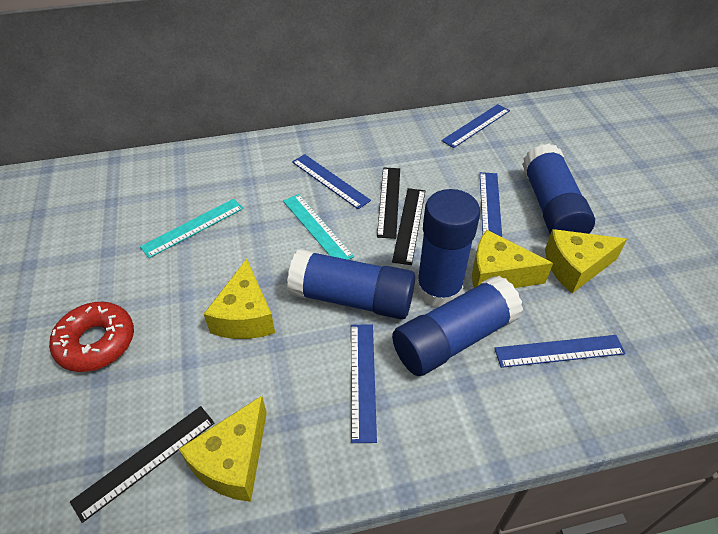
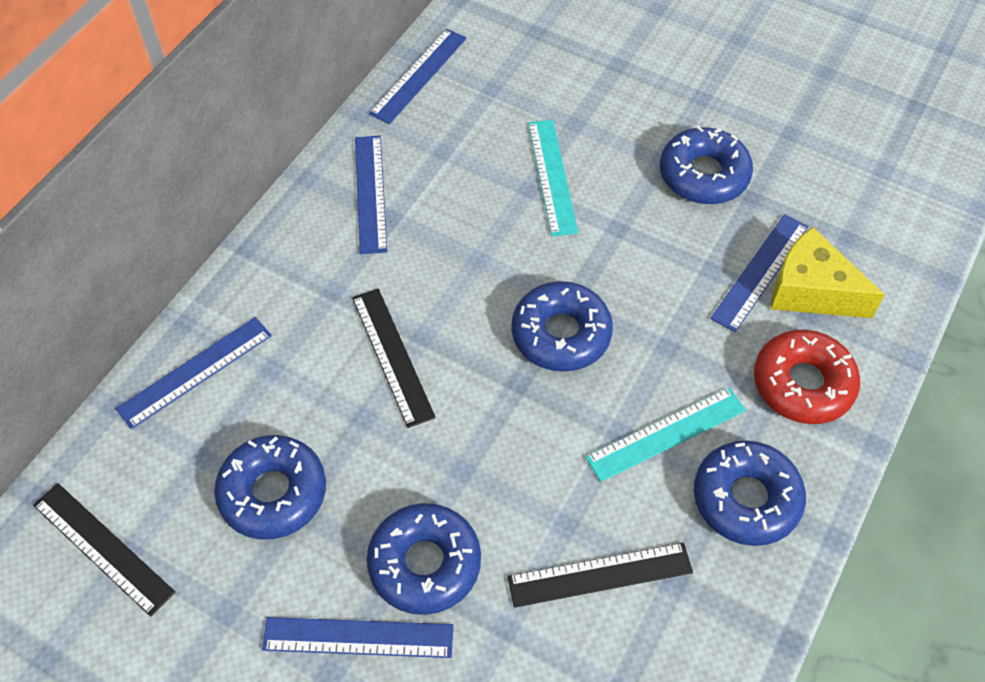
blue donut: none = 0 -> [214,435,326,540] [367,503,481,615] [511,281,613,372] [660,126,753,204] [694,441,806,546] = 5
blue glue stick: [287,249,415,320] [392,276,523,376] [416,189,480,307] [522,143,595,234] = 4 -> none = 0
yellow cheese: [179,396,267,502] [204,259,275,339] [472,230,553,288] [545,229,627,293] = 4 -> [771,227,885,318] = 1

